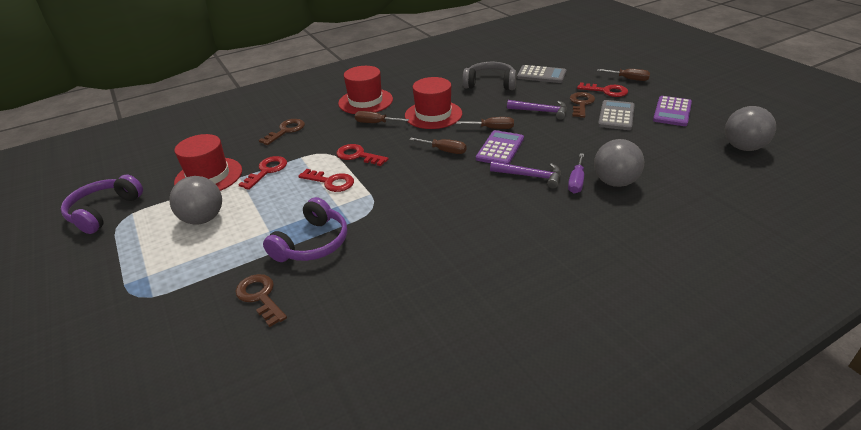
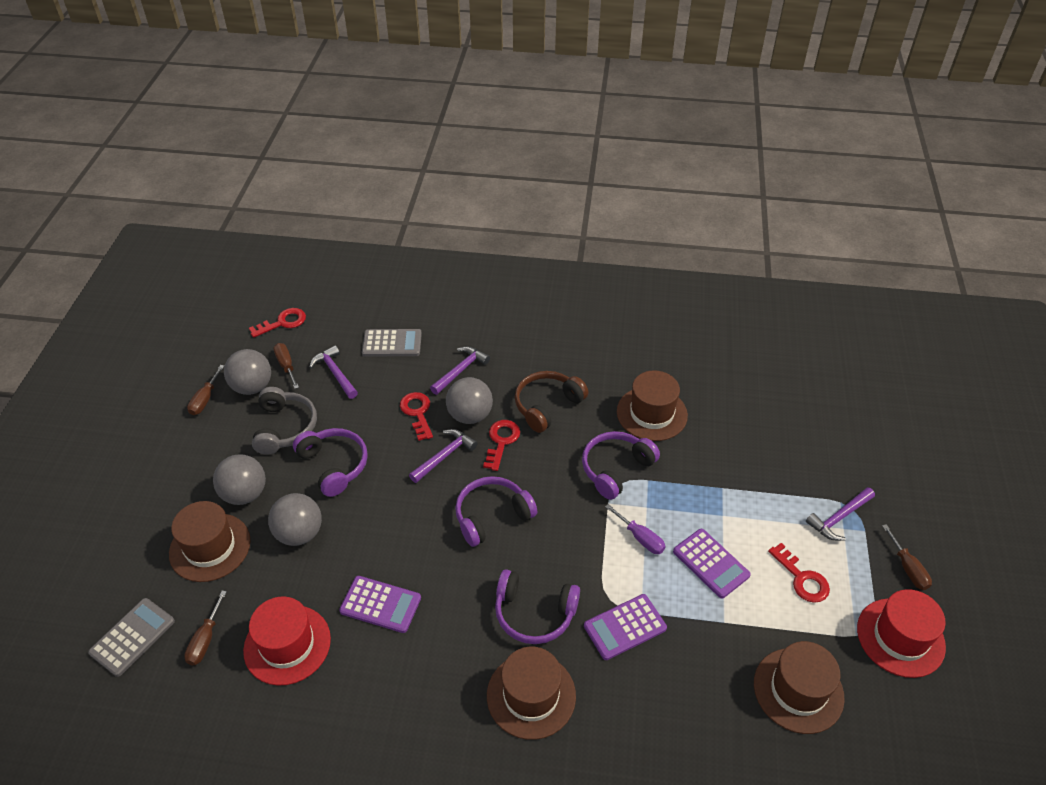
brown hat: none = 0 -> [169,501,250,582] [487,647,576,740] [617,371,688,441] [754,641,845,734] = 4
brown headphones: none = 0 -> [515,371,589,433] = 1
brown key: [235,274,287,327] [259,119,305,145] [570,92,595,118] = 3 -> none = 0
grey ball: [169,176,222,225] [594,139,644,187] [725,106,776,151] = 3 -> [213,454,266,505] [224,349,271,395] [268,493,322,546] [446,377,493,424] = 4
purple calculator: [476,130,524,164] [653,96,692,126] = 2 -> [339,576,421,633] [584,594,667,660] [673,529,751,598] = 3
purple hammer: [490,161,561,189] [507,100,567,120] = 2 -> [310,345,358,399] [409,429,478,483] [430,346,490,395] [806,487,875,541] = 4
purple headphones: [61,175,143,234] [263,197,347,262] = 2 -> [293,428,368,497] [455,476,537,547] [495,569,580,644] [582,431,660,500] = 4
red hat: [174,134,242,191] [338,66,393,114] [405,77,462,129] = 3 -> [243,596,331,686] [857,589,946,678] = 2

